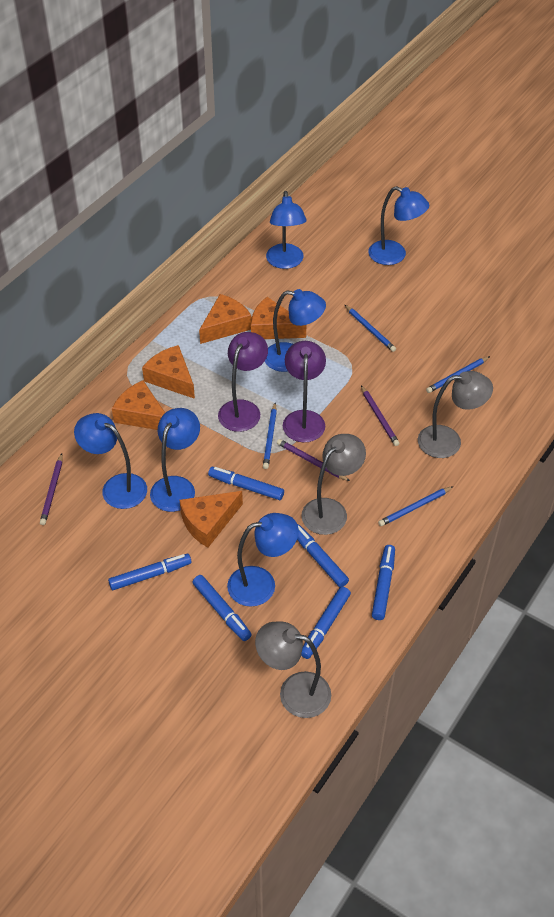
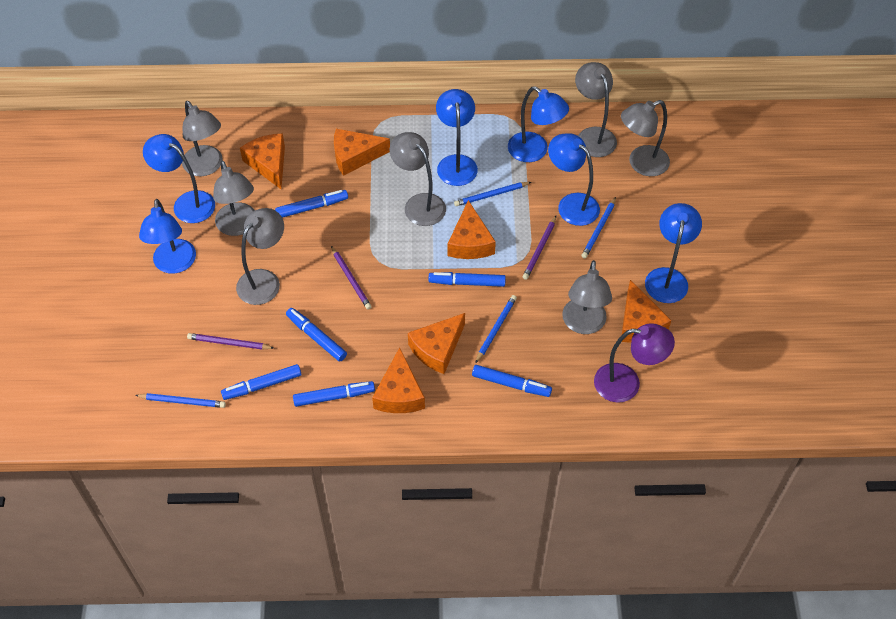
grey lamp: [255,621,331,718] [301,434,366,535] [418,371,493,458] = 3 -> [182,101,223,176] [213,161,255,236] [236,208,284,305] [389,132,446,226] [562,260,612,334] [575,62,617,157] [621,100,670,176] = 7
orange cheese: [112,380,165,430] [142,345,195,399] [180,491,243,548] [199,294,251,344] [251,297,306,339] = 5 -> [240,133,285,189] [334,129,390,176] [372,347,425,413] [408,313,465,374] [448,200,496,259] [622,280,671,343] = 6
purple lamp: [218,332,268,432] [283,341,326,442] = 2 -> [594,323,675,403] = 1

